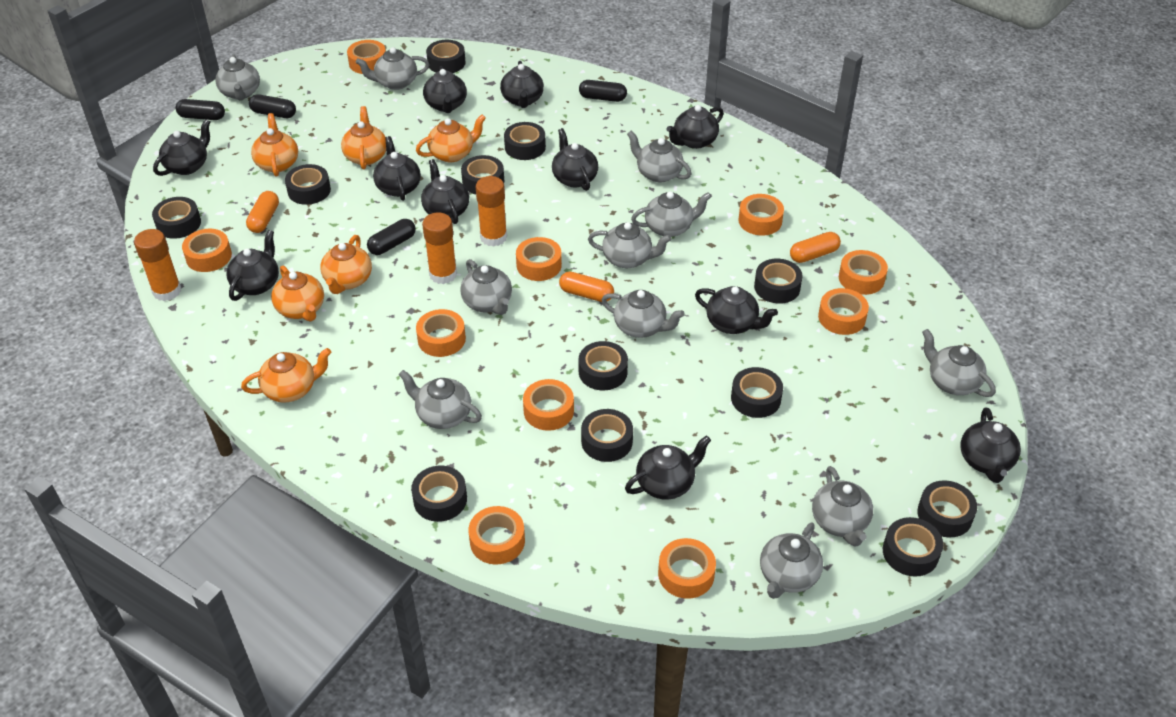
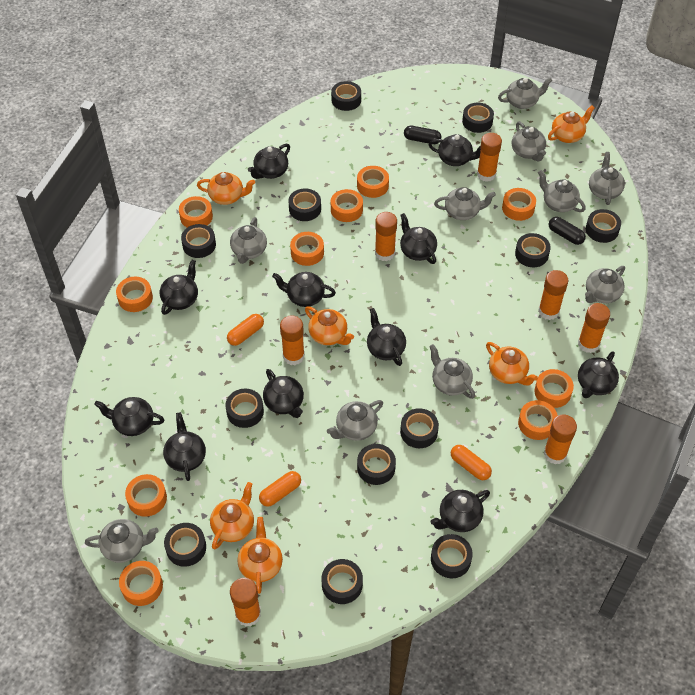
black capsule: [176,99,225,120] [249,94,296,118] [367,219,416,255] [579,80,627,102] = 4 -> [404,125,441,144] [549,217,586,245] = 2
grey teapot: [215,55,260,101] [356,47,430,90] [399,370,482,429] [460,259,512,315] [588,222,672,268] [602,290,685,338] [627,131,692,182] [631,191,712,237] [760,522,823,599] [812,466,873,547] [922,329,996,397] = 11 -> [85,519,159,563] [230,217,267,264] [327,400,383,441] [429,344,475,399] [434,187,496,220] [498,78,552,109] [512,121,546,162] [538,170,586,212] [585,266,625,303] [589,152,625,205] = 10
orange glue stick: [134,229,181,301] [422,213,457,284] [476,176,507,247] = 3 -> [230,578,261,627] [280,315,305,365] [375,212,397,261] [477,133,502,182] [538,270,569,320] [544,414,577,464] [578,303,610,353] = 7

